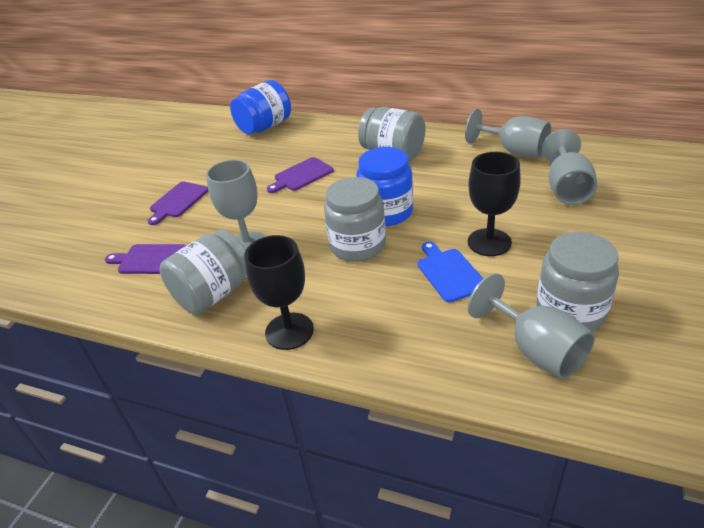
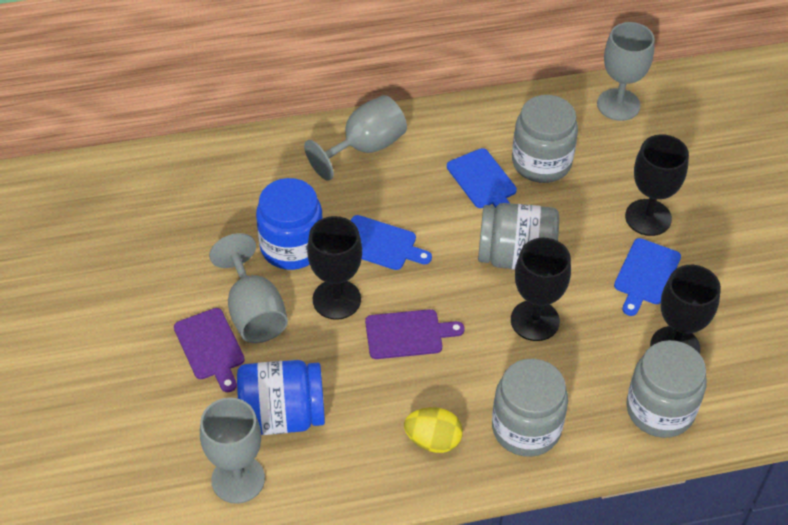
black goblet: [244,235,314,350] [468,152,521,256] = 2 -> [307,216,362,320] [511,238,571,341] [625,134,689,236] [650,265,721,354] = 4
blue cutting board: [417,241,484,302] = 1 -> [351,215,432,270] [447,148,517,208] [614,238,681,316] = 3
purple cutting board: [105,244,186,274] [148,182,208,225] [267,157,334,193] = 3 -> [174,308,245,392] [365,309,465,359] = 2
yellow egg: none = 0 -> [404,407,463,453] = 1

